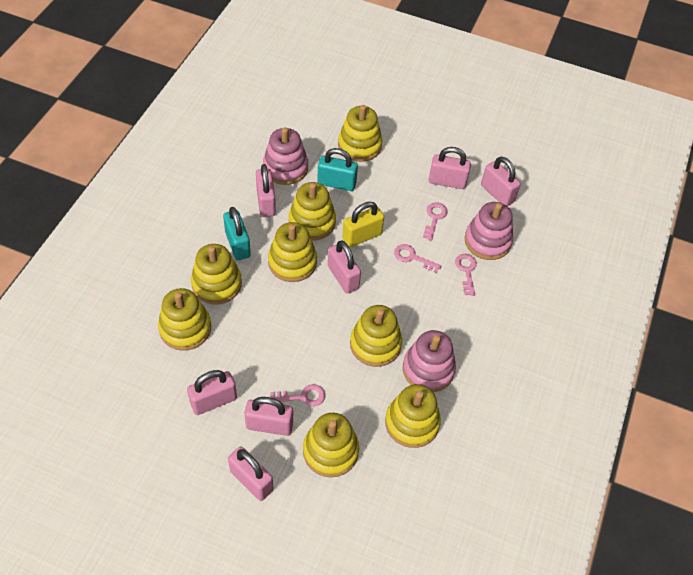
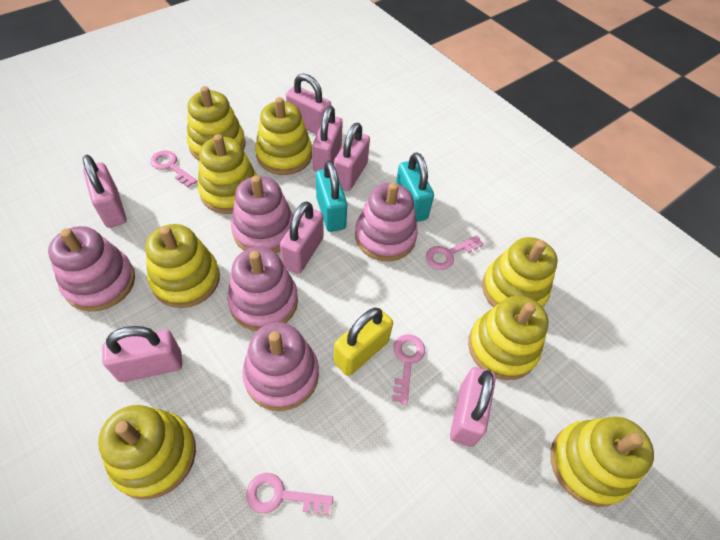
pink stacking toy: [263,127,308,185] [402,330,456,392] [465,202,513,260] = 3 -> [48,226,135,311] [227,247,298,331] [231,175,293,253] [242,322,319,411] [355,183,418,261] = 5

